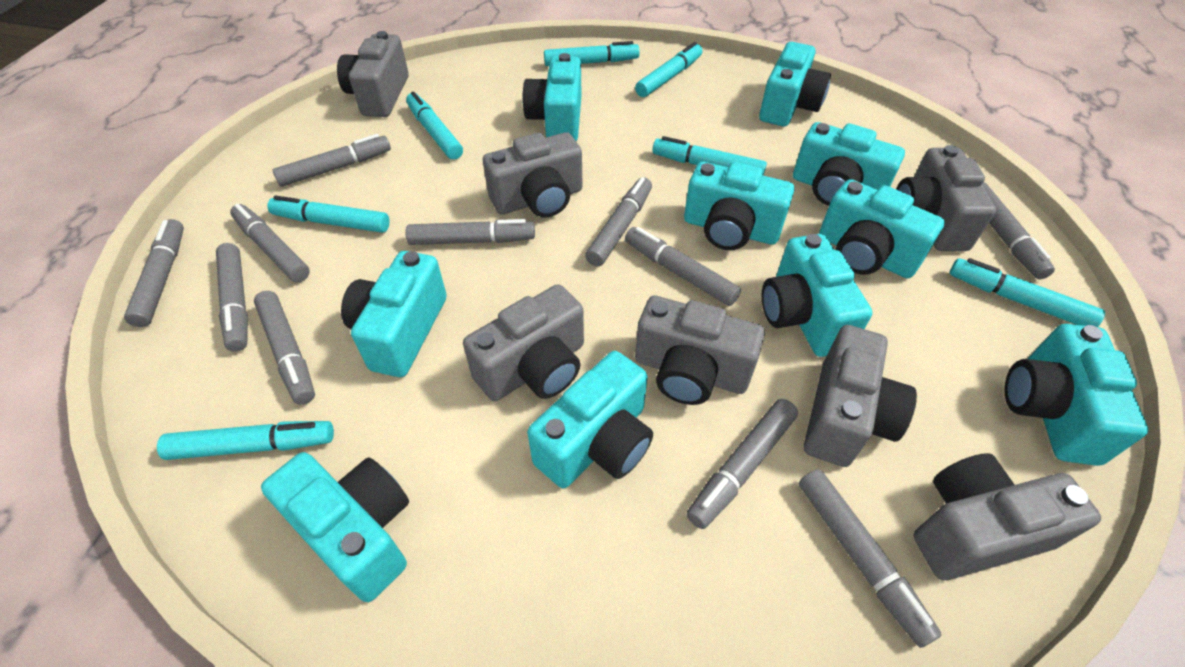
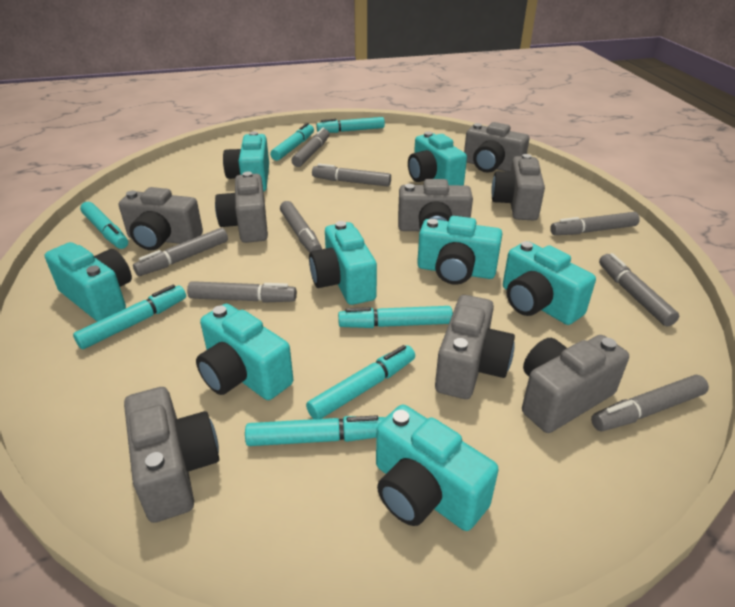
grey camera: [337,31,409,117] [463,284,584,401] [483,132,582,218] [635,296,765,405] [804,325,917,467] [896,145,996,251] [914,453,1101,580] = 7 -> [119,187,203,250] [124,387,219,523] [215,171,268,243] [398,179,473,231] [435,295,515,399] [464,122,530,172] [491,154,545,220] [522,335,629,433] = 8
grey marker: [124,219,184,327] [216,243,248,352] [230,204,310,282] [254,291,315,405] [273,134,391,187] [406,219,535,245] [585,177,652,267] [625,227,741,306] [686,399,798,529] [799,469,942,648] [983,182,1055,279] = 11 -> [133,228,228,276] [187,281,297,303] [280,201,322,253] [291,128,330,167] [312,163,391,187] [550,212,640,235] [591,375,709,432] [599,253,679,326] = 8
turquoise camera: [261,452,409,602] [341,251,447,377] [522,53,582,141] [527,351,653,488] [684,162,794,250] [759,42,831,126] [762,234,872,357] [793,122,905,206] [819,179,945,278] [1005,324,1148,466] = 10 -> [45,242,132,322] [196,304,293,400] [223,131,269,192] [309,221,377,305] [376,405,499,531] [408,131,467,185] [417,216,502,285] [503,241,596,325] = 8

